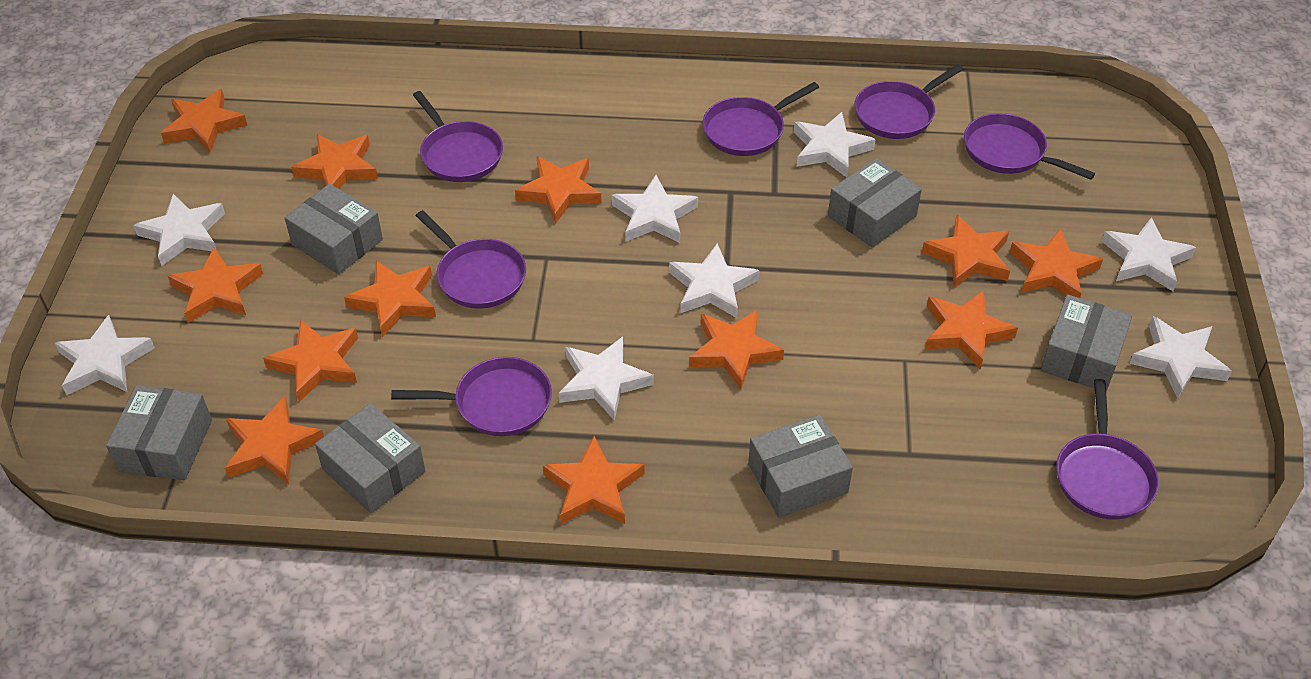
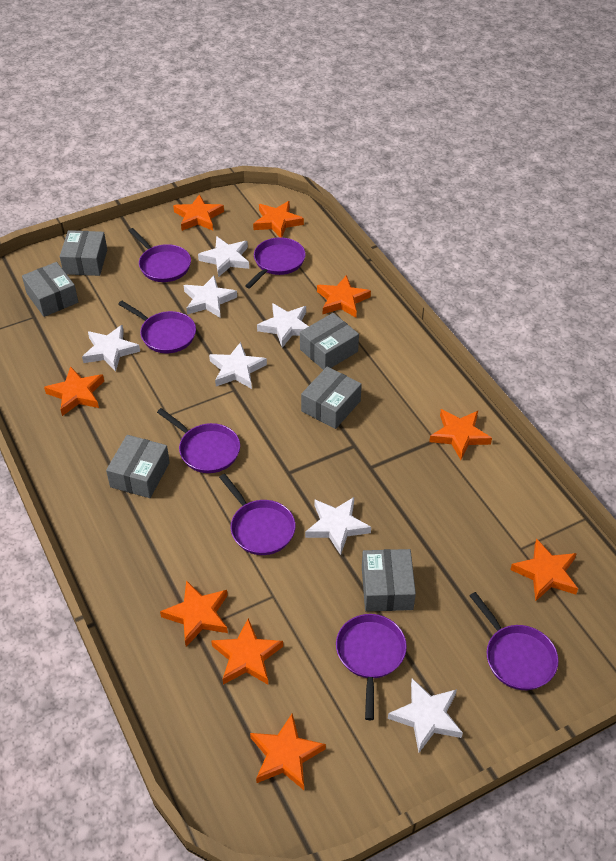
orange star: [161,89,247,153] [168,247,263,323] [225,396,324,485] [263,320,358,402] [291,134,378,189] [344,261,436,337] [515,157,602,224] [543,436,645,524] [689,310,784,390] [922,215,1010,288] [925,290,1018,370] [1010,228,1103,298] = 12 -> [44,366,104,416] [160,580,228,647] [173,194,224,231] [211,618,283,685] [250,713,326,790] [253,201,304,238] [317,275,371,318] [429,409,492,460] [510,538,578,602] = 9
white star: [55,315,155,395] [133,194,225,266] [559,337,654,421] [611,175,698,243] [669,243,760,318] [794,112,876,178] [1101,217,1196,291] [1129,316,1232,399] = 8 -> [82,325,140,372] [184,276,237,318] [198,236,249,277] [209,342,267,389] [257,303,309,348] [305,497,371,555] [388,678,463,752] = 7

